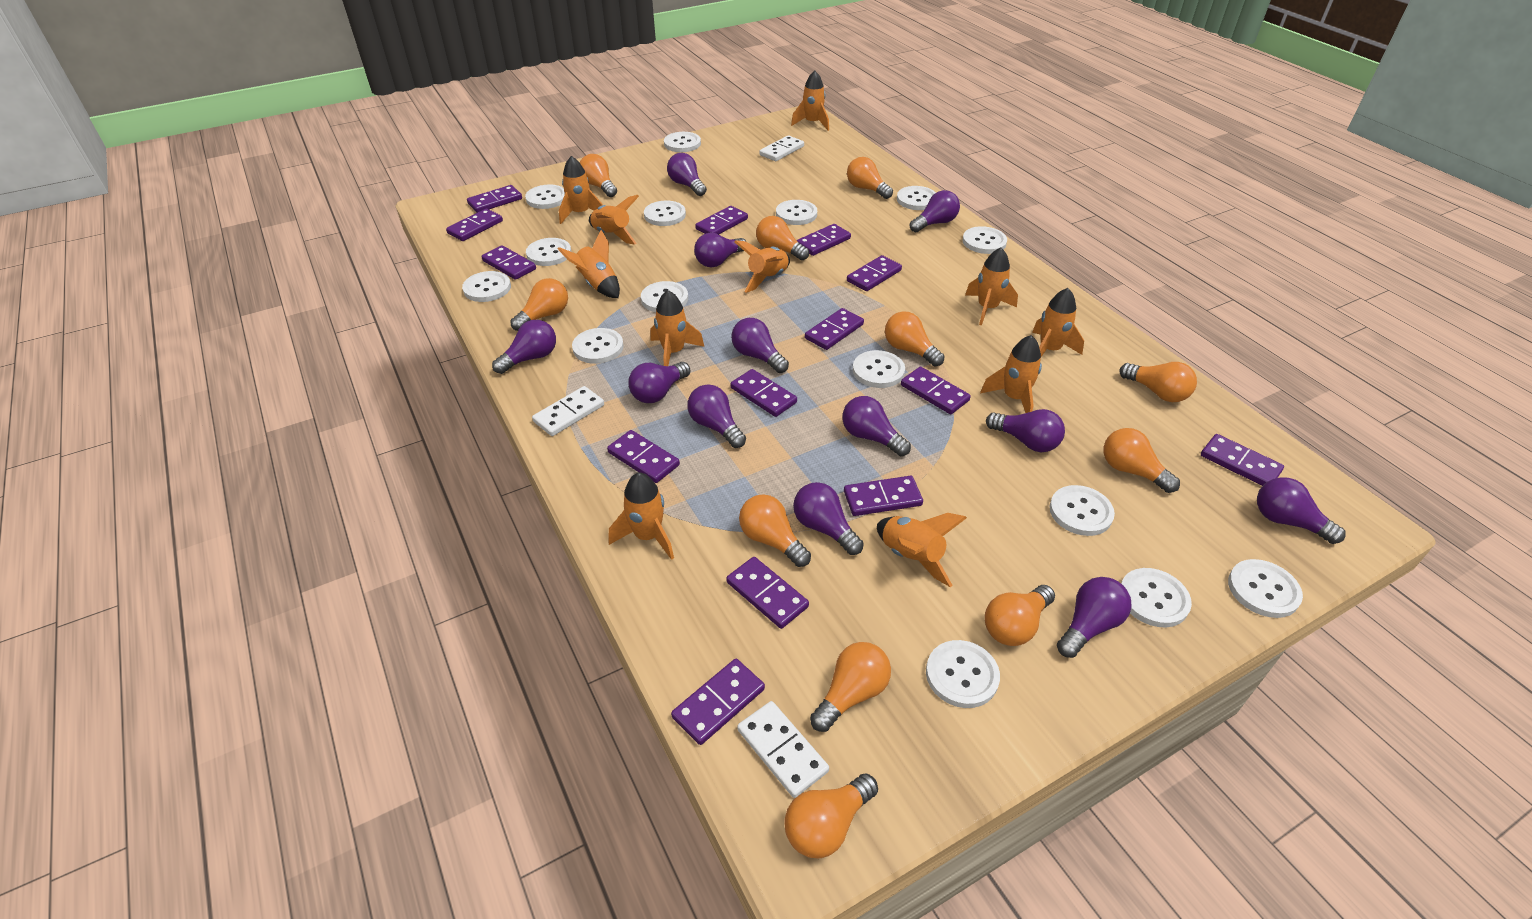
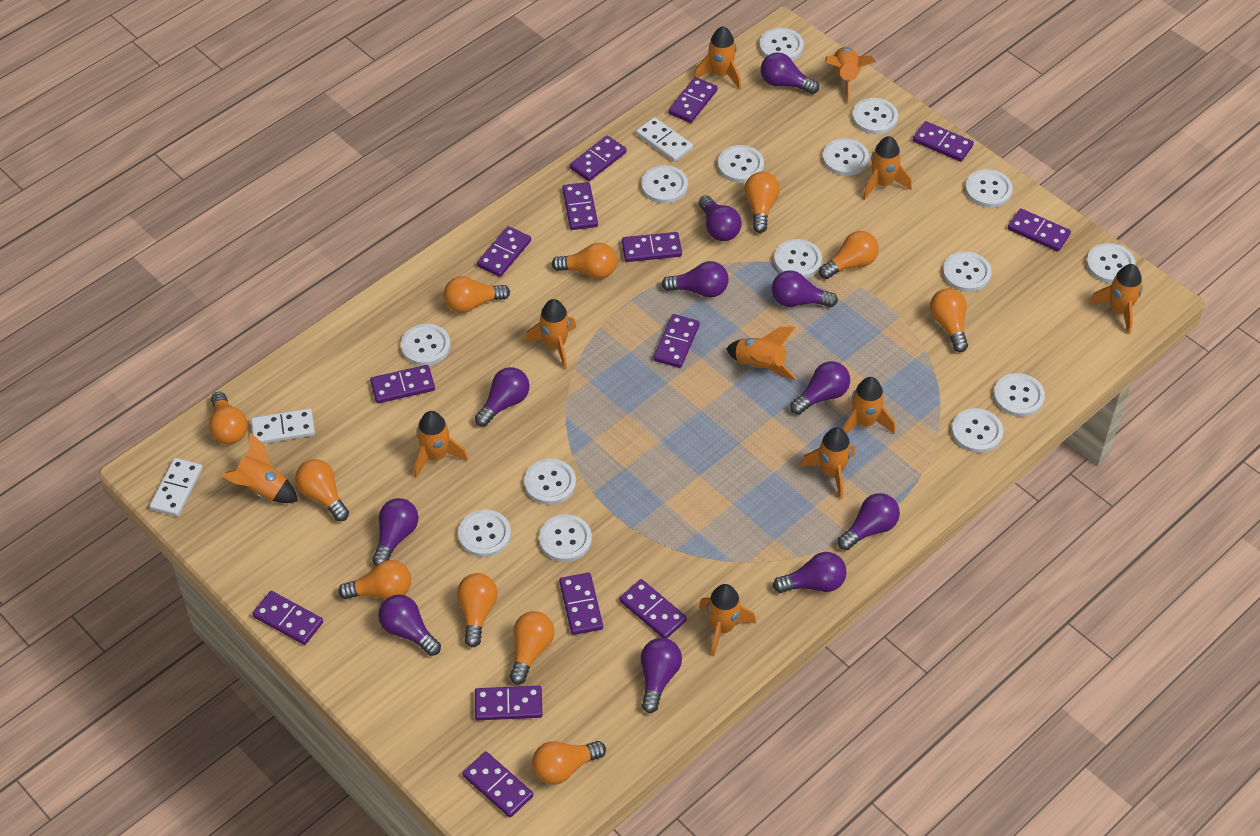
purple light bulb: [492,320,556,374] [628,362,690,403] [667,153,707,196] [687,384,746,448] [694,233,746,267] [731,318,789,373] [793,482,864,555] [842,396,911,456] [910,190,960,233] [986,409,1065,452] [1057,577,1132,658] [1257,477,1345,544] = 12 -> [372,498,418,566] [378,595,441,656] [475,367,530,427] [641,638,682,713] [661,261,729,298] [699,195,742,241] [761,52,819,94] [772,270,838,307] [773,552,847,593] [790,361,850,415] [838,493,900,550] = 11

